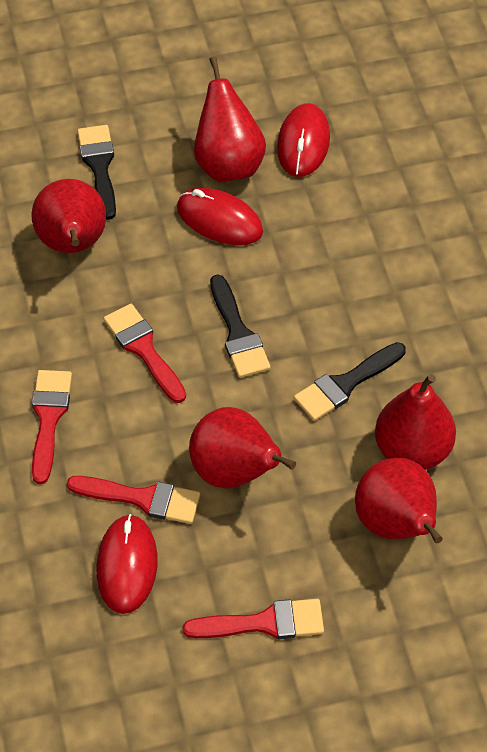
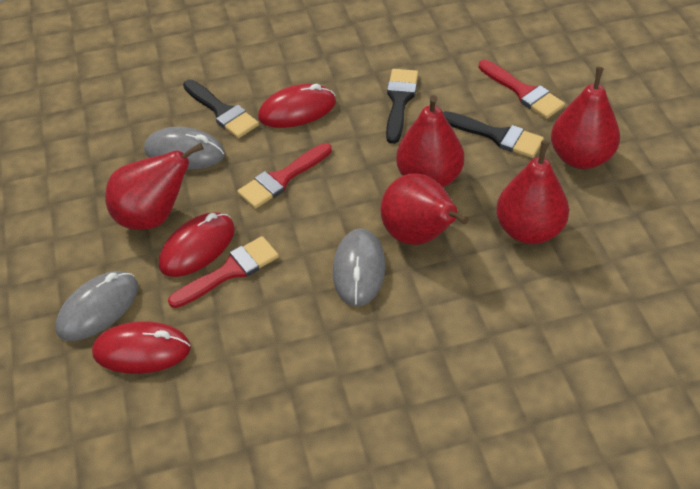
grey mouse: none = 0 -> [56,271,138,341] [144,127,225,170] [333,228,385,307] = 3
red brush: [32,370,72,484] [67,476,200,524] [103,304,186,403] [183,599,324,639] = 4 -> [168,236,279,308] [237,143,332,209] [478,60,565,119] = 3

